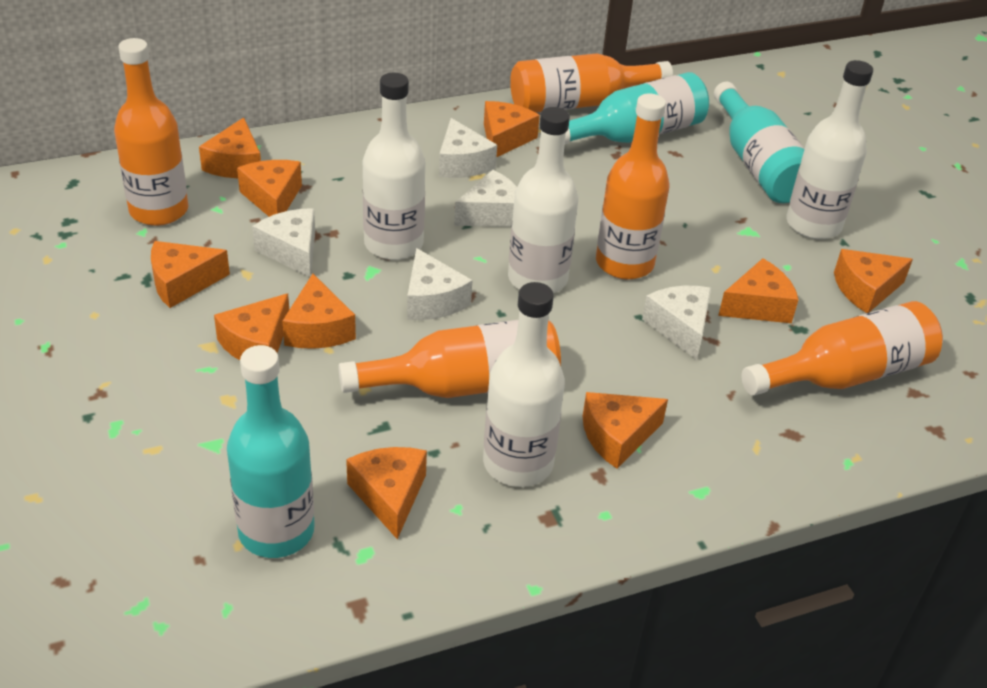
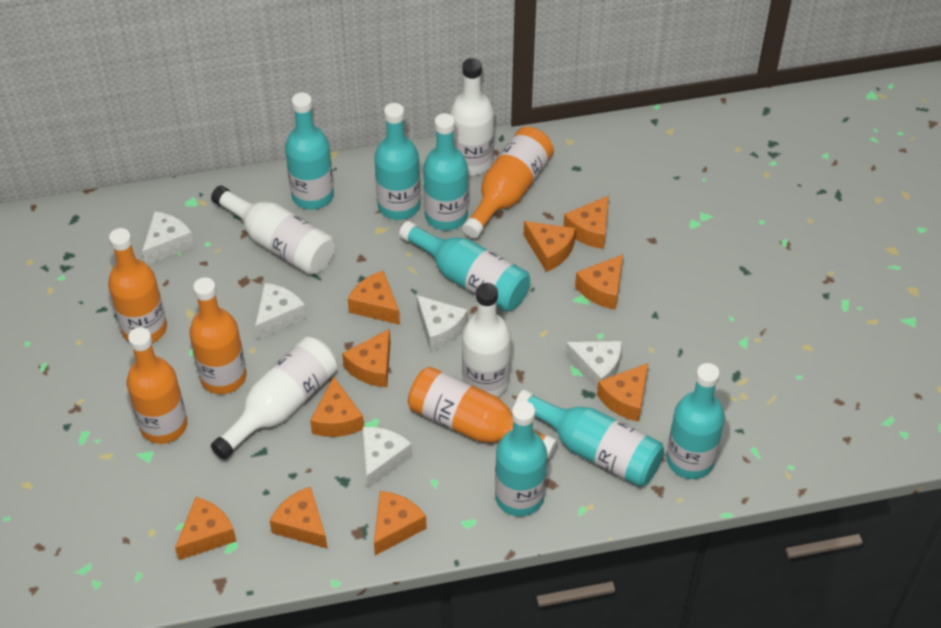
turquoise bottle: [227,345,315,558] [565,72,709,144] [714,81,805,203] = 3 -> [285,92,334,210] [374,103,421,220] [399,221,530,312] [423,113,468,231] [495,401,547,517] [515,389,664,487] [666,363,725,479] = 7

